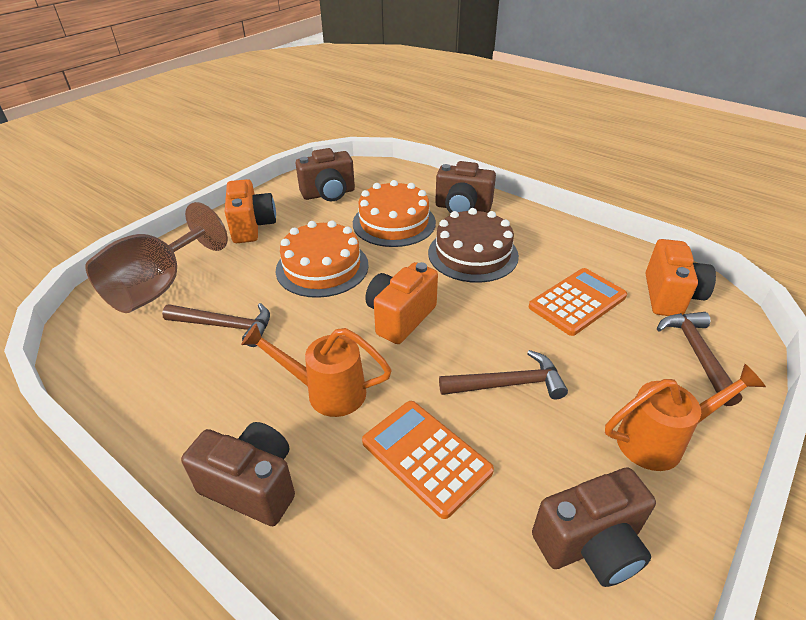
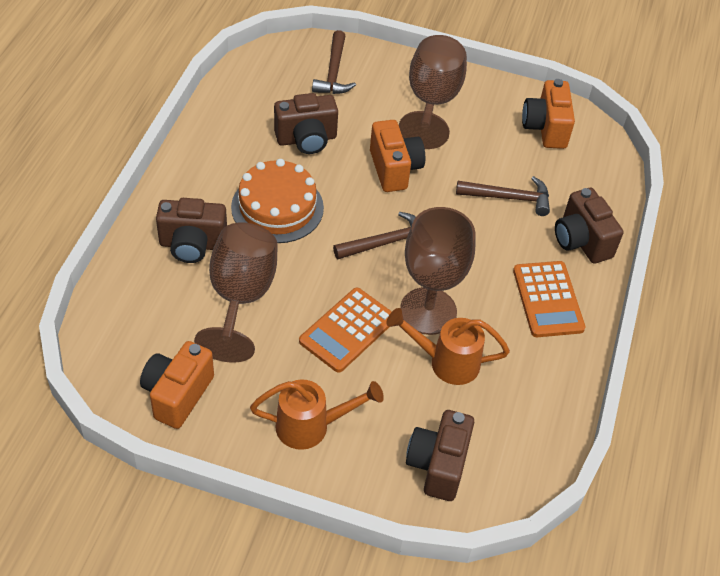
brown cake: [428,208,519,283] = 1 -> none = 0
brown goblet: [85,202,228,313] = 1 -> [194,223,278,362] [399,35,467,149] [400,207,476,335] = 3
orange cake: [276,220,369,298] [353,180,436,247] = 2 -> [231,159,324,243] = 1

